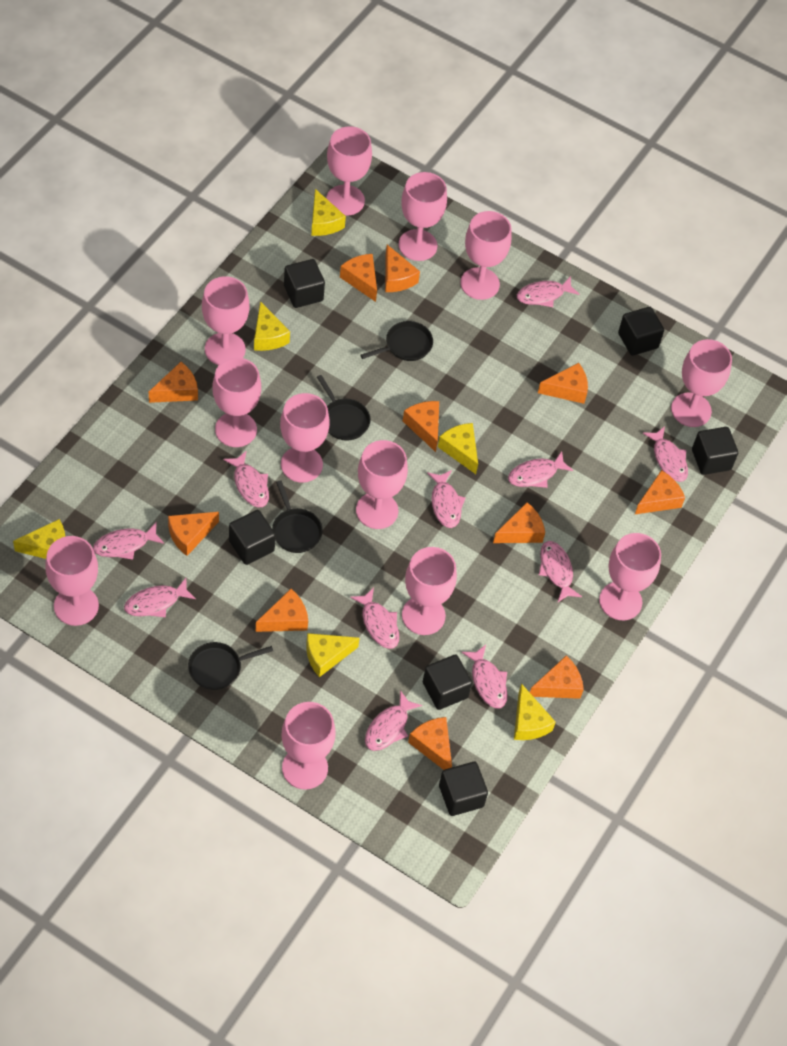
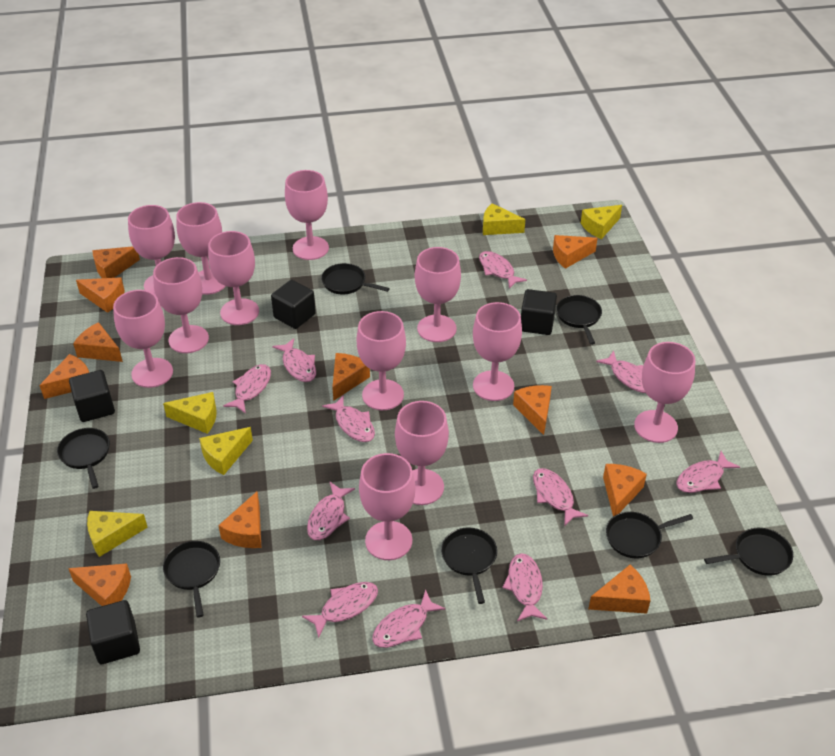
black cube: [229,510,275,565] [284,259,325,308] [423,654,472,710] [439,762,488,816] [618,307,664,356] [692,427,738,475] = 6 -> [69,370,115,422] [86,600,140,664] [271,280,316,329] [521,289,557,335] = 4
black pan: [188,642,273,690] [272,480,323,553] [317,375,371,440] [360,321,433,361] = 4 -> [57,428,110,489] [163,541,220,618] [321,263,390,294] [441,527,497,604] [556,295,602,345] [606,512,693,559] [704,528,793,576] = 7
yellow cheese: [13,519,65,559] [254,301,290,351] [306,633,360,677] [311,189,346,236] [438,423,478,474] [514,683,556,740] = 6 -> [87,511,148,557] [163,392,217,434] [199,427,253,475] [483,203,526,235] [581,205,622,239] = 5

